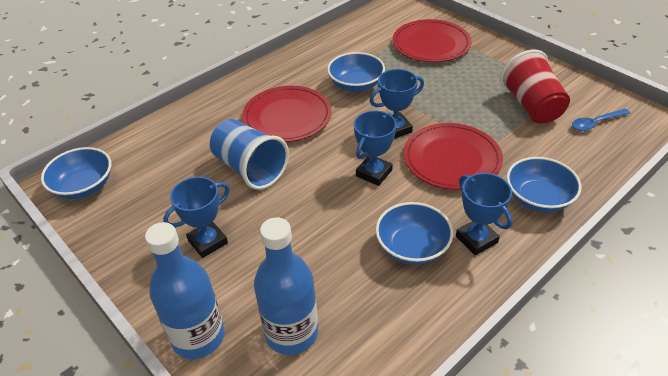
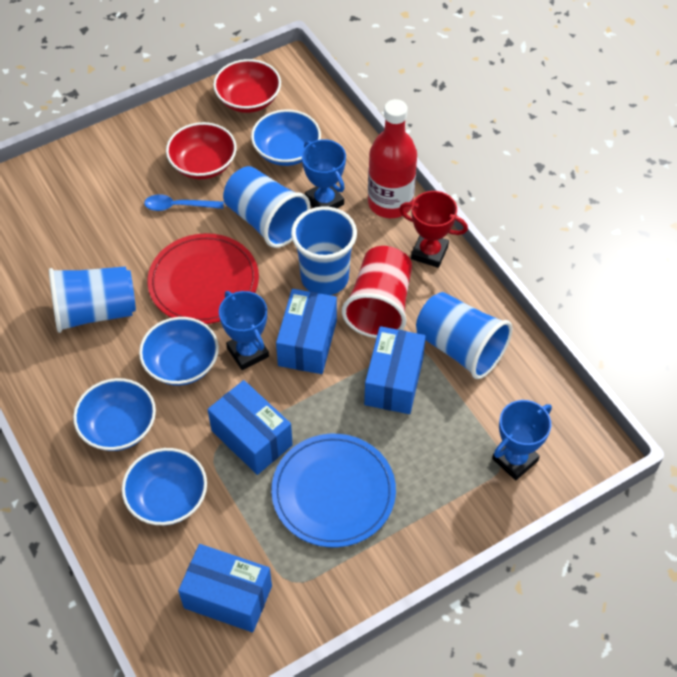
blue bottle: [145,222,225,359] [254,217,318,355] = 2 -> none = 0
blue box: none = 0 -> [178,544,272,632] [208,380,293,475] [276,289,337,374] [364,326,426,414] = 4
blue cup: [210,119,289,190] = 1 -> [49,266,136,333] [223,166,311,248] [291,206,357,295] [416,292,512,379] = 4
blue plate: none = 0 -> [271,434,396,547] = 1
blue trophy: [163,177,230,258] [354,111,397,186] [370,69,424,139] [456,173,512,255] = 4 -> [219,291,269,370] [302,139,346,208] [492,400,552,480] = 3
red bottle: none = 0 -> [368,99,417,218] = 1
red bowl: none = 0 -> [166,122,237,179] [213,59,281,113] = 2
red plate: [242,86,331,142] [392,19,472,62] [403,123,503,190] = 3 -> [147,233,259,324] = 1
red trophy: none = 0 -> [399,191,468,268] = 1

